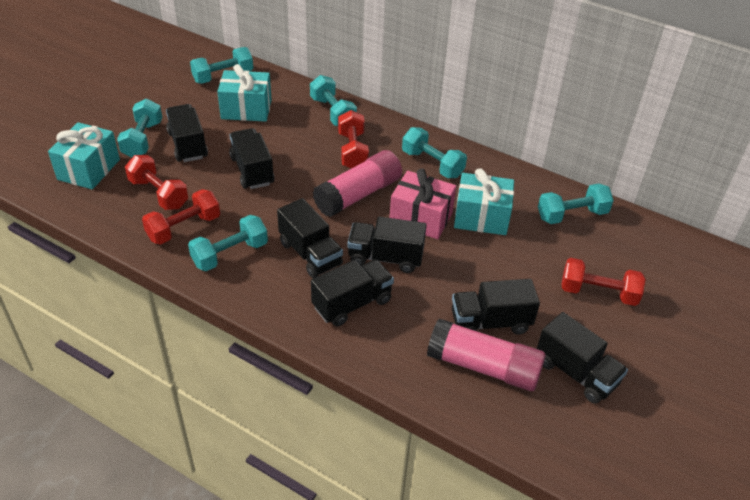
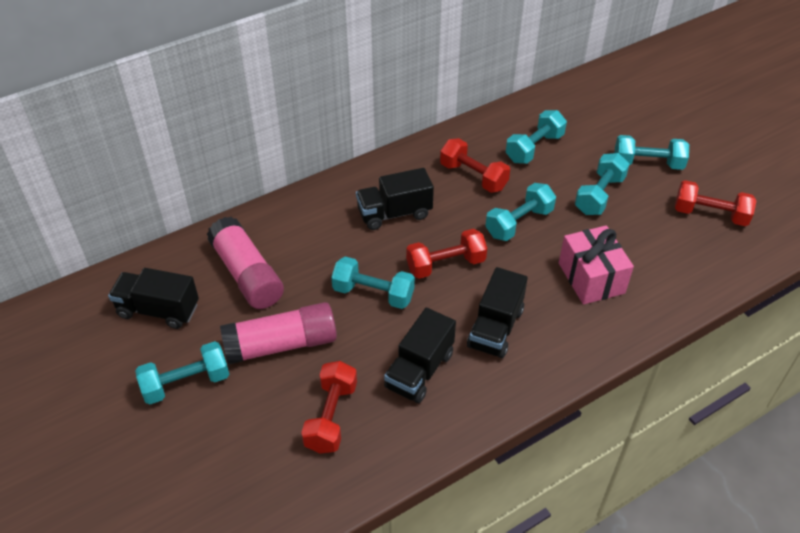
black truck: [166,104,208,162] [229,128,275,189] [277,198,343,278] [311,259,394,326] [347,217,427,273] [452,279,540,335] [537,312,628,404] = 7 -> [108,268,199,329] [356,168,434,230] [384,308,456,403] [467,267,528,358] = 4
turquoise gift: [48,122,120,189] [217,64,272,122] [454,168,514,235] = 3 -> none = 0

